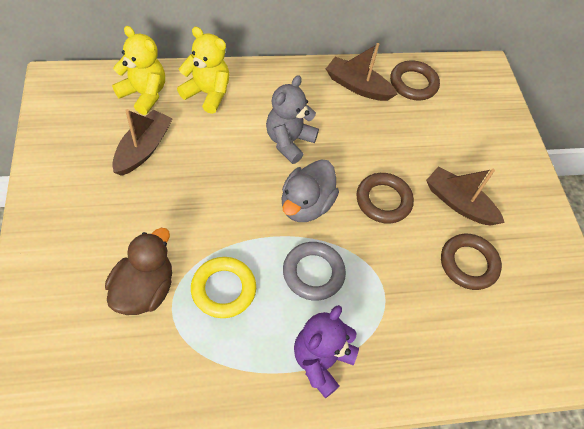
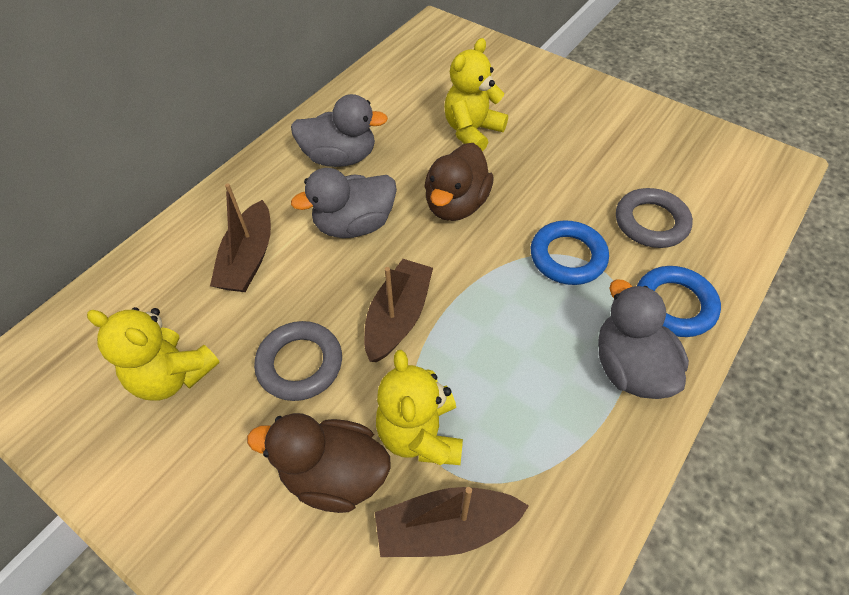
blue ring: none = 0 -> [531,220,609,285] [637,266,721,337] = 2
brown duck: [105,228,172,315] = 1 -> [247,413,391,513] [424,143,494,221] = 2
brown ring: [356,173,414,224] [390,61,440,100] [441,234,502,290] = 3 -> none = 0
grey duck: [281,159,339,222] = 1 -> [291,94,388,167] [291,168,397,238] [598,280,689,399] = 3
grey ring: [283,242,346,301] = 1 -> [254,321,342,401] [616,188,693,248] = 2
grey teddy bear: [266,75,319,164] = 1 -> none = 0
purple teddy bear: [294,305,359,398] = 1 -> none = 0
yellow ring: [191,257,256,318] = 1 -> none = 0
yellow teddy bear: [112,26,165,115] [177,27,230,114] = 2 -> [87,307,220,400] [376,350,463,465] [444,38,508,152] = 3

